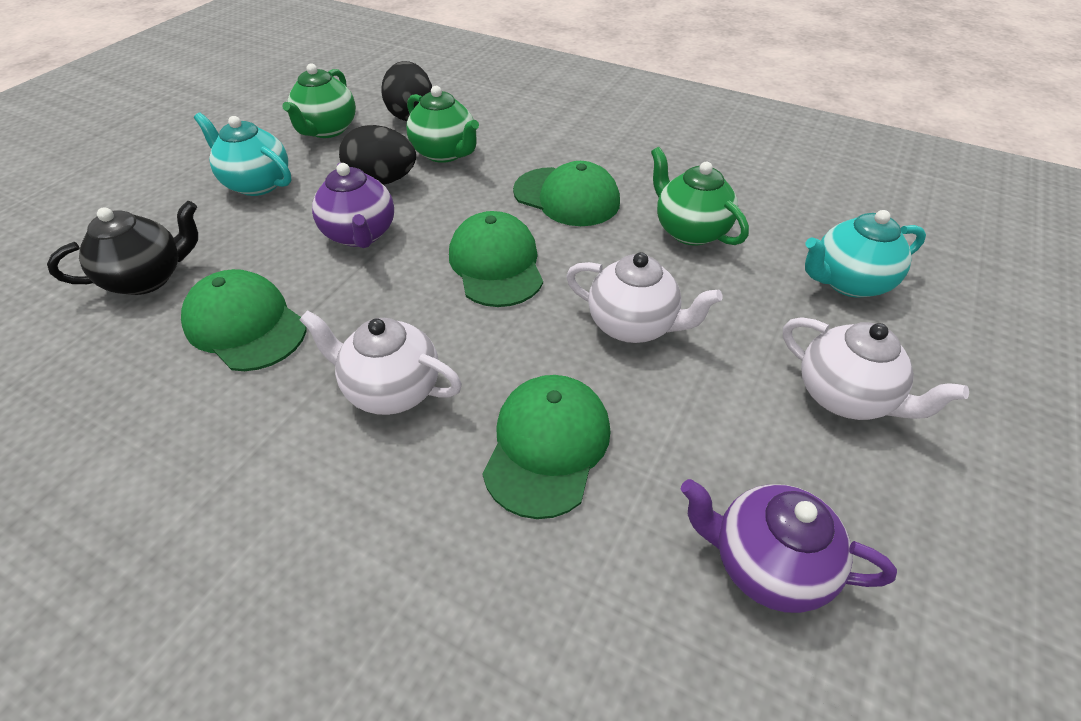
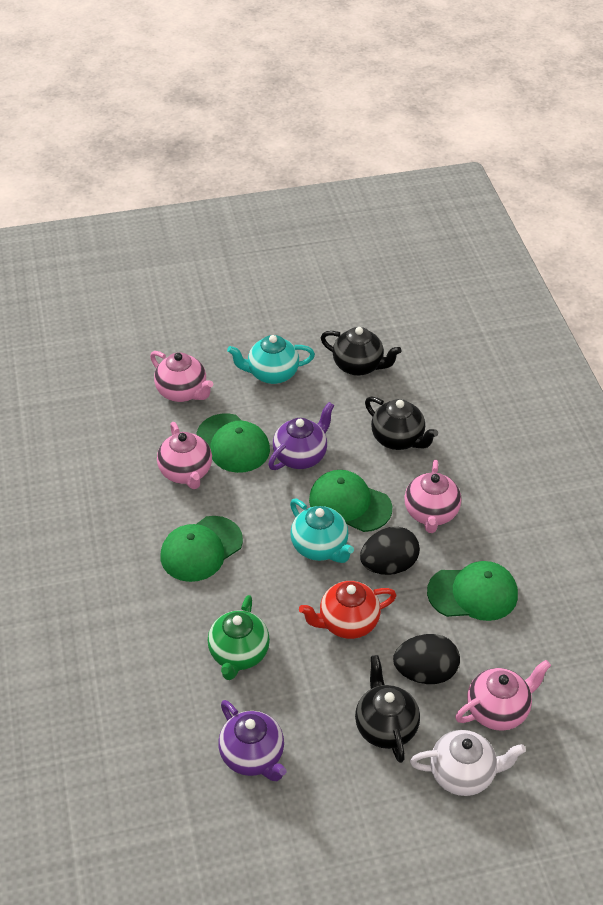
black teapot: [47,201,198,295] = 1 -> [321,327,402,376] [355,655,420,763] [365,396,438,450] = 3
green teapot: [282,63,356,138] [406,86,479,163] [651,147,749,246] = 3 -> [208,595,270,680] = 1
pink teapot: none = 0 -> [150,351,213,402] [157,422,212,489] [404,460,461,533] [455,660,551,731] = 4
red teapot: none = 0 -> [299,581,397,639] = 1
white teapot: [299,310,462,415] [566,252,723,343] [783,317,969,420] = 3 -> [410,730,526,796] = 1

